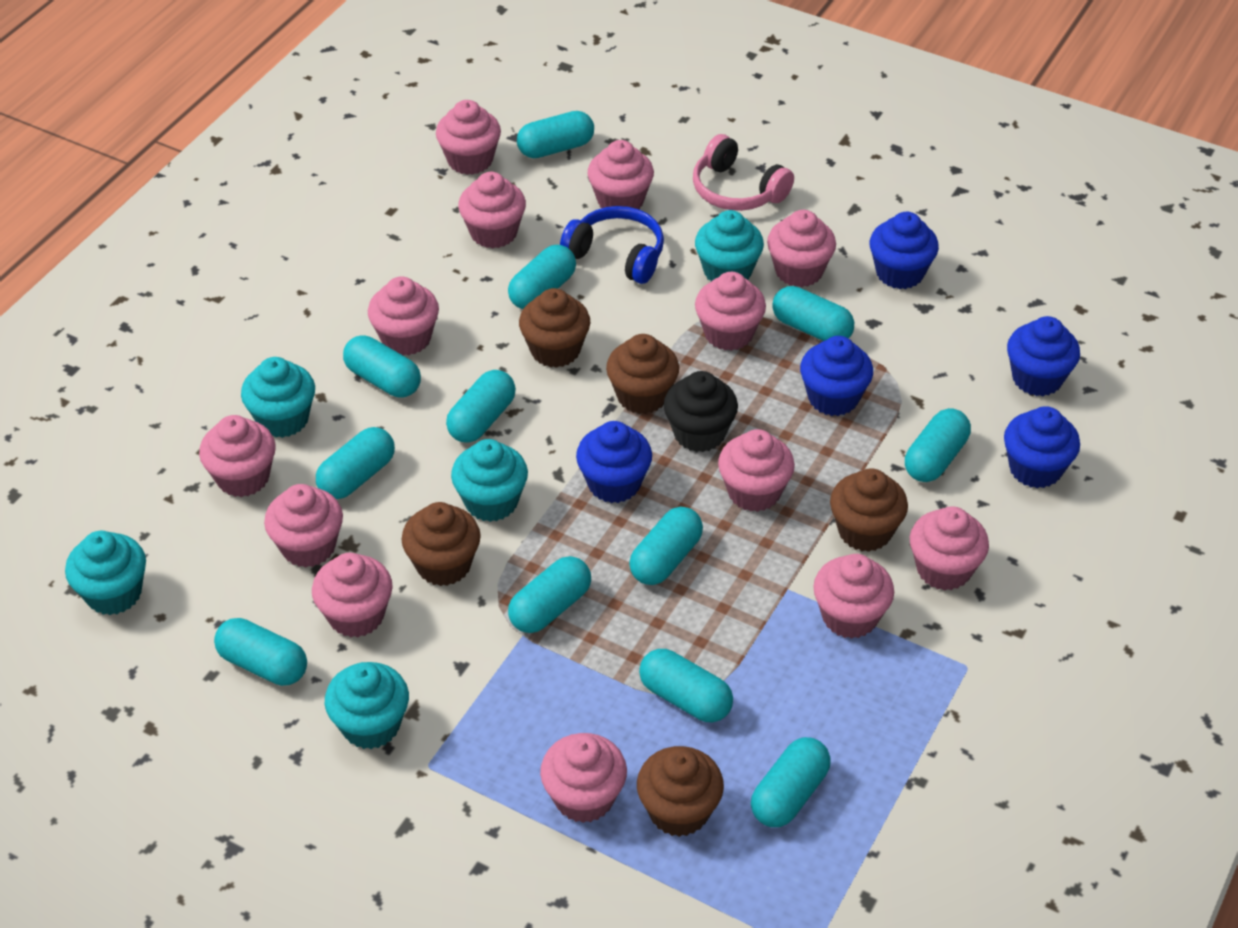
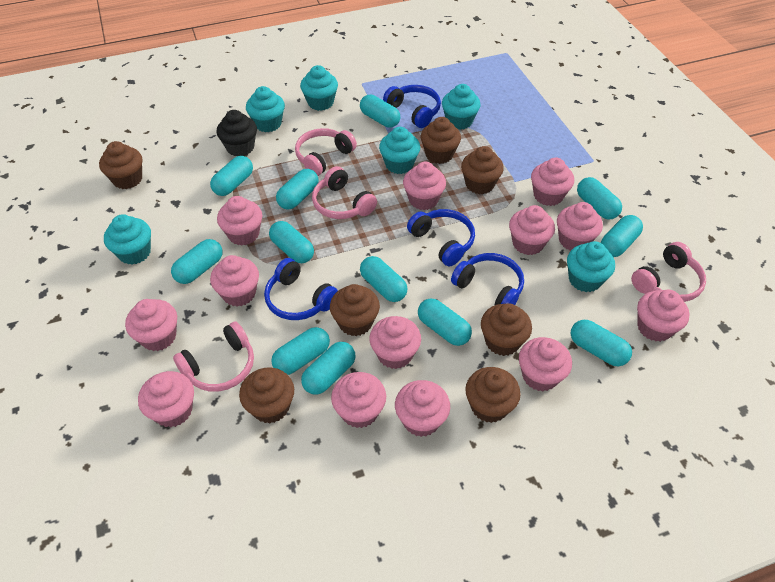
blue cupcake: [576,421,652,503] [800,336,873,416] [870,212,939,289] [1004,406,1080,488] [1007,316,1080,396] = 5 -> none = 0
blue headphones: [560,206,664,284] = 1 -> [264,258,338,320] [383,85,441,128] [407,209,475,266] [451,253,524,305] = 4
brown cupcake: [401,502,481,586] [519,288,590,368] [606,334,679,414] [637,746,724,837] [830,468,908,552] = 5 -> [99,141,142,189] [239,368,294,424] [330,284,380,336] [421,117,461,164] [461,146,504,194] [465,367,521,423] [481,303,532,356] = 7
pink headphones: [693,134,794,211] = 1 -> [173,321,254,392] [295,128,357,176] [312,166,377,219] [631,242,706,302] = 4
turquoise cupcake: [65,531,146,615] [241,357,315,438] [325,662,409,749] [451,439,528,522] [695,210,764,282] = 5 -> [104,214,151,265] [246,86,285,132] [300,65,338,111] [379,127,420,174] [442,84,481,130] [567,241,615,292] = 6

